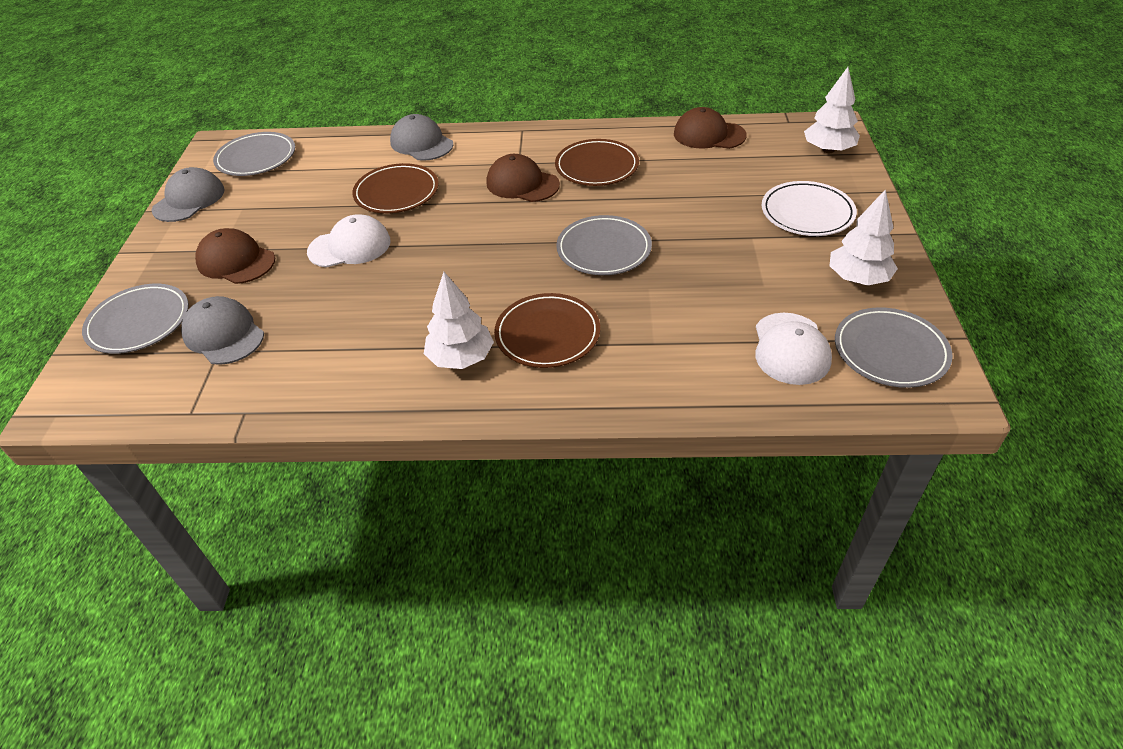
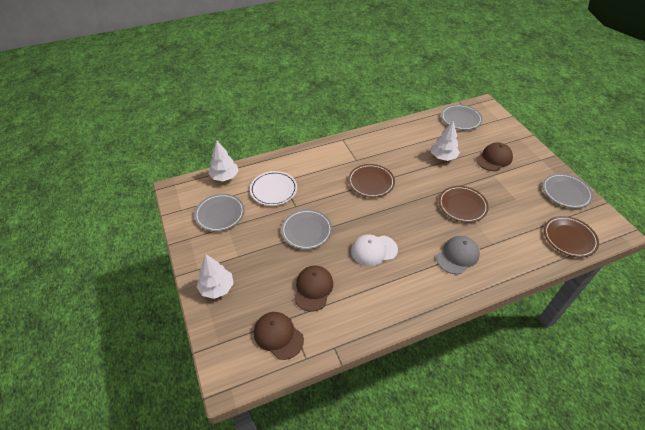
grey cap: [152,167,224,222] [181,296,264,365] [390,114,453,161] = 3 -> [436,236,480,274] = 1
white cap: [307,215,391,267] [755,313,832,385] = 2 -> [351,234,398,266] = 1

